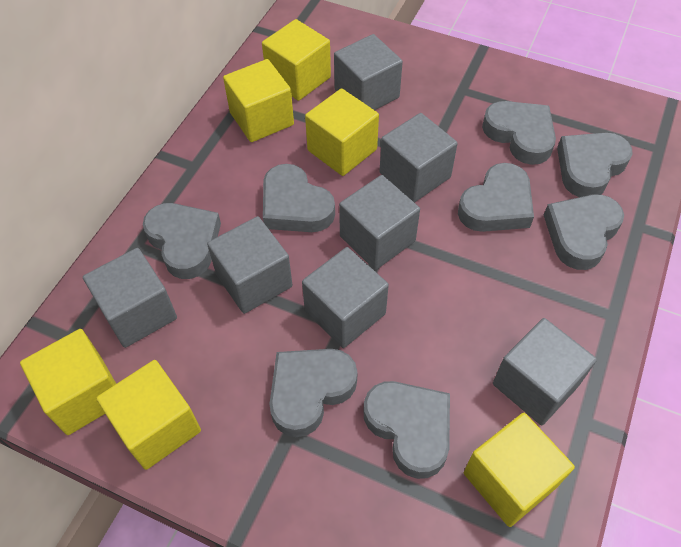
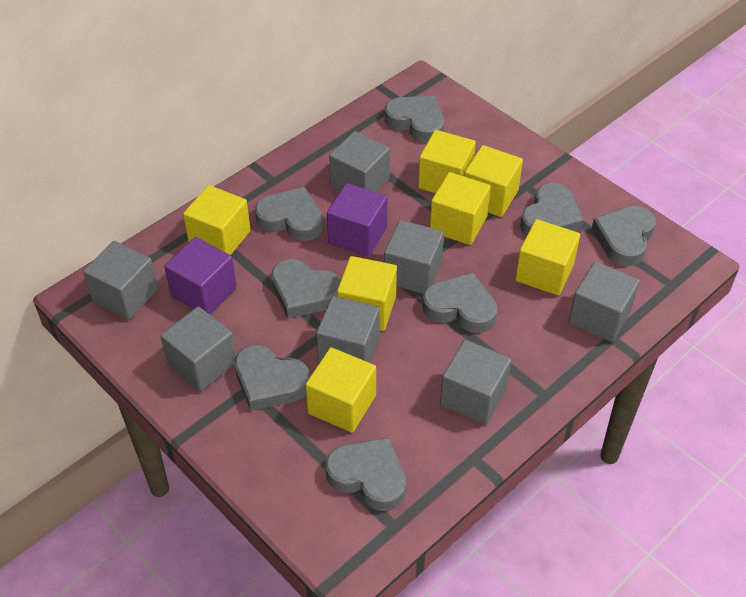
purple cube: none = 0 -> [164,237,237,314] [327,183,388,257] = 2
yellow cube: [20,329,116,435] [96,360,201,470] [223,59,294,142] [262,19,331,101] [305,88,379,176] [464,413,575,527] = 6 -> [183,185,251,255] [305,347,376,433] [337,256,397,331] [418,130,476,193] [430,172,491,245] [464,145,523,217] [515,219,580,295] = 7

